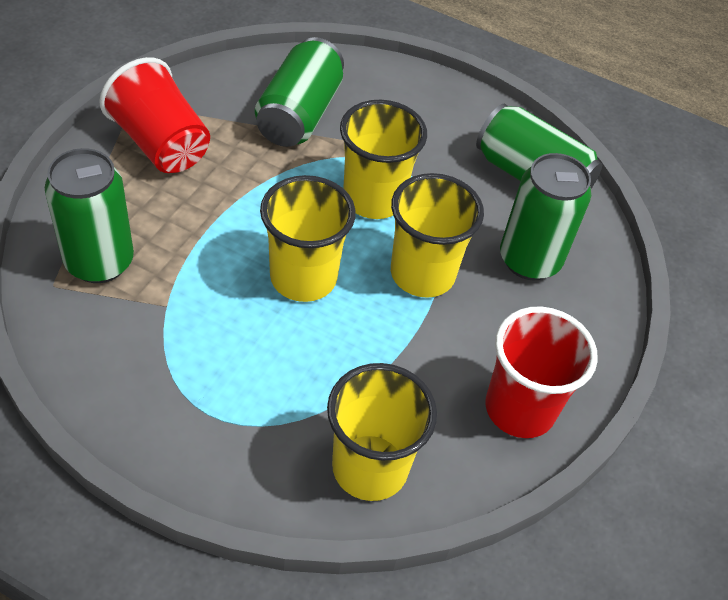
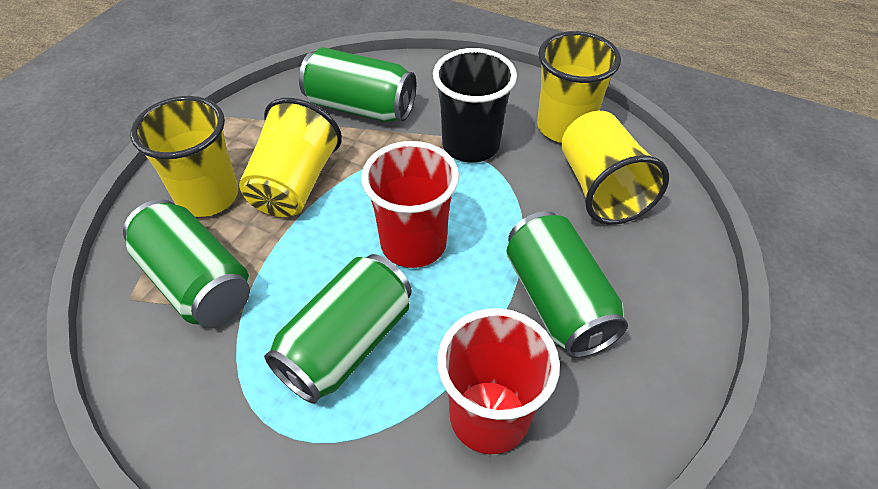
black cup: none = 0 -> [433,48,517,163] = 1

